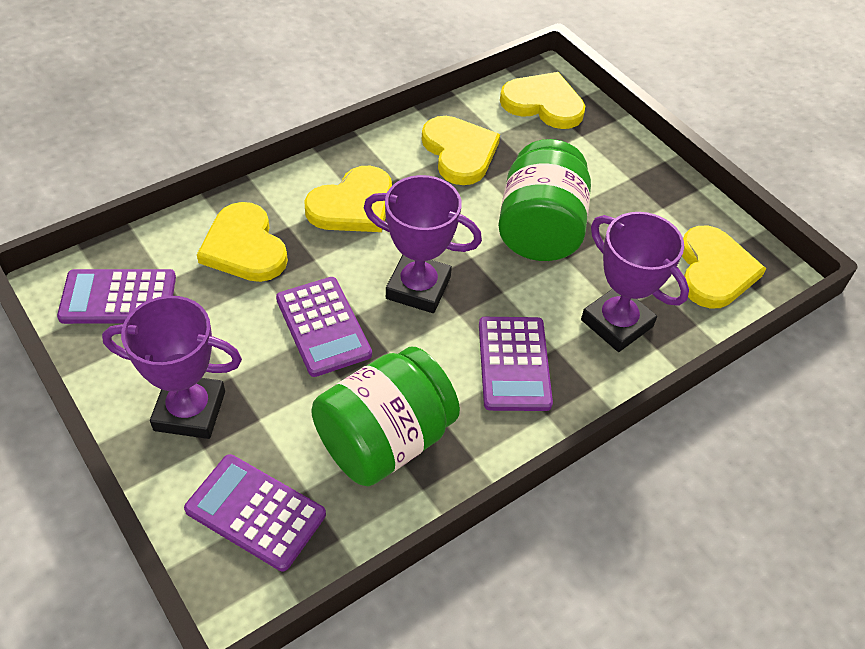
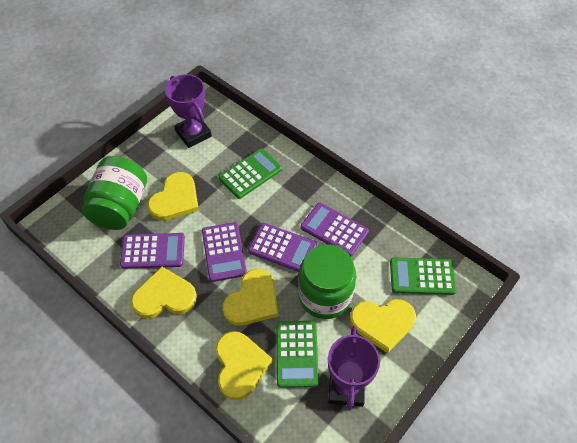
green calculator: none = 0 -> [219,148,282,199] [276,321,319,388] [390,257,457,295] = 3
purple trophy: [102,296,242,439] [364,175,482,313] [581,212,689,352] = 3 -> [165,74,212,148] [328,326,380,410] = 2

